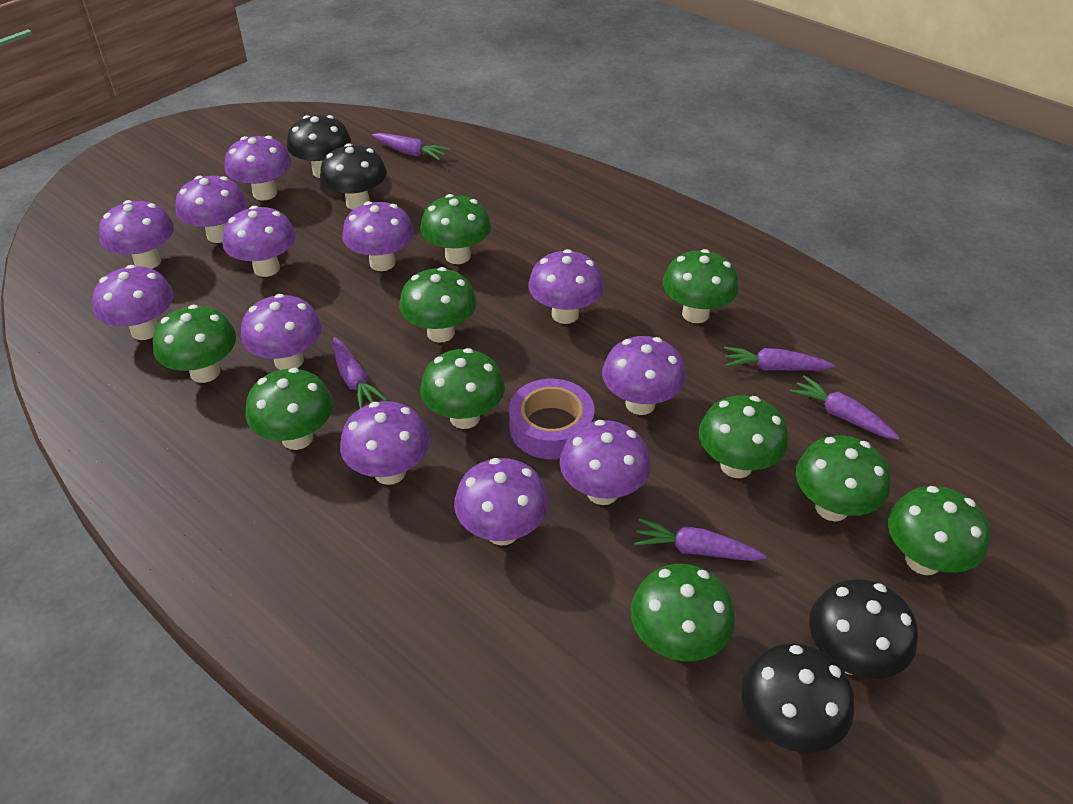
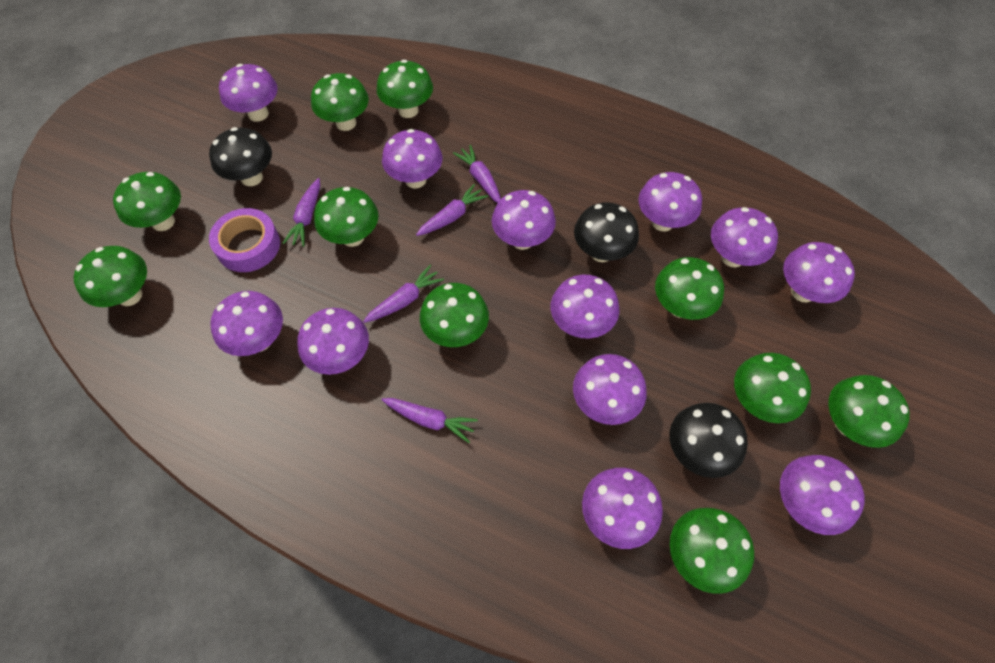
black mushroom: [287,115,351,178] [320,143,387,210] [741,643,854,753] [809,579,918,679] = 4 -> [209,127,272,186] [574,203,639,262] [670,403,748,478] = 3

